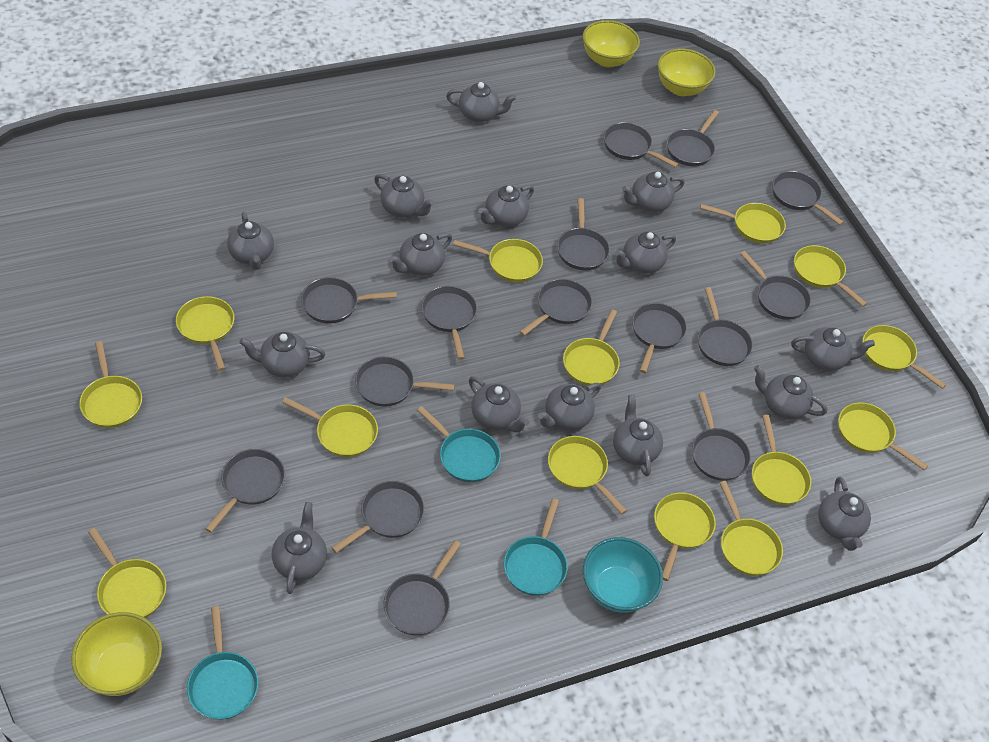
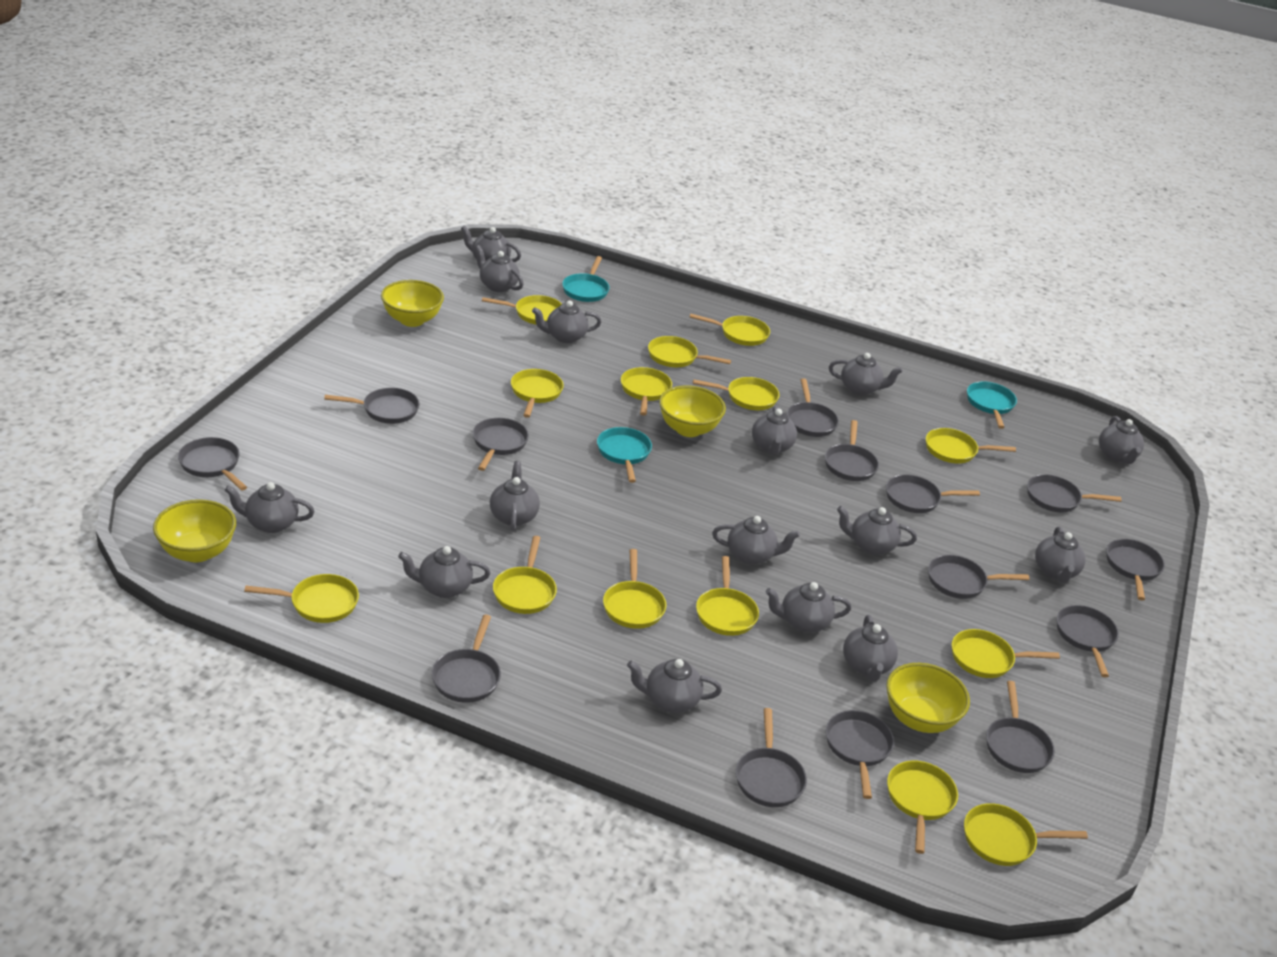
grey pan: [205,449,285,533] [301,277,397,324] [332,481,425,553] [355,356,455,407] [384,540,461,636] [421,286,477,360] [520,279,592,336] [557,198,610,270] [604,122,679,168] [632,303,687,373] [667,110,719,166] [692,392,751,481] [698,287,753,366] [740,251,811,320] [772,171,844,225] = 15 -> [178,437,247,491] [324,388,420,424] [432,615,501,703] [473,418,529,471] [736,708,807,807] [787,378,839,437] [825,420,879,481] [826,710,894,799] [886,474,980,513] [928,555,1029,599] [986,681,1055,773] [1027,474,1121,512] [1057,605,1119,677] [1107,539,1165,600] = 14
turquoise bowl: [583,537,663,613] = 1 -> none = 0
yellow bowl: [71,612,162,696] [583,20,640,67] [658,49,716,96] = 3 -> [153,499,236,562] [381,280,444,327] [659,386,726,437] [886,663,970,733] = 4

